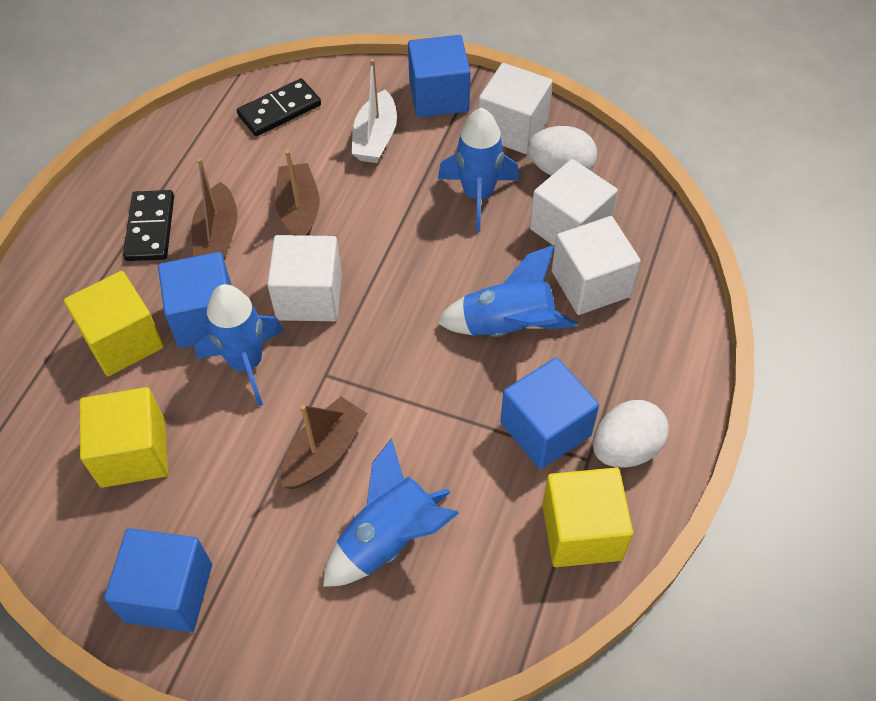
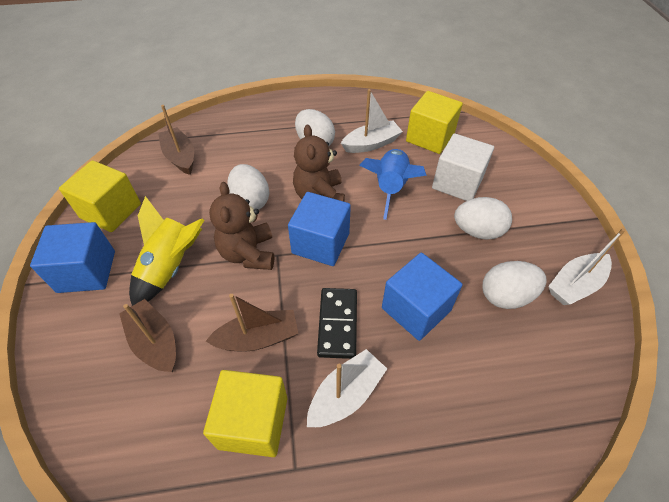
black domino: [123,190,174,261] [237,78,321,136] = 2 -> [317,288,357,359] = 1
blue cube: [104,528,212,632] [158,252,231,348] [408,35,470,117] [501,358,599,469] = 4 -> [30,222,115,293] [288,192,351,266] [382,253,462,341] = 3
blue rocket: [194,284,284,406] [323,438,459,587] [436,245,577,337] [438,108,519,232] = 4 -> [359,149,427,220] = 1
brown teddy bear: none = 0 -> [209,182,274,270] [293,125,345,202] = 2
white boat: [351,59,397,163] = 1 -> [307,349,387,427] [341,89,403,153] [548,228,626,305] = 3
white cube: [267,235,342,321] [478,63,553,154] [530,159,618,247] [552,216,641,315] = 4 -> [432,133,494,201] = 1
white egg: [528,126,597,176] [593,400,669,467] = 2 -> [227,164,269,210] [295,109,335,147] [454,197,512,240] [483,261,546,309] = 4
yellow rocket: none = 0 -> [129,196,204,306] = 1

